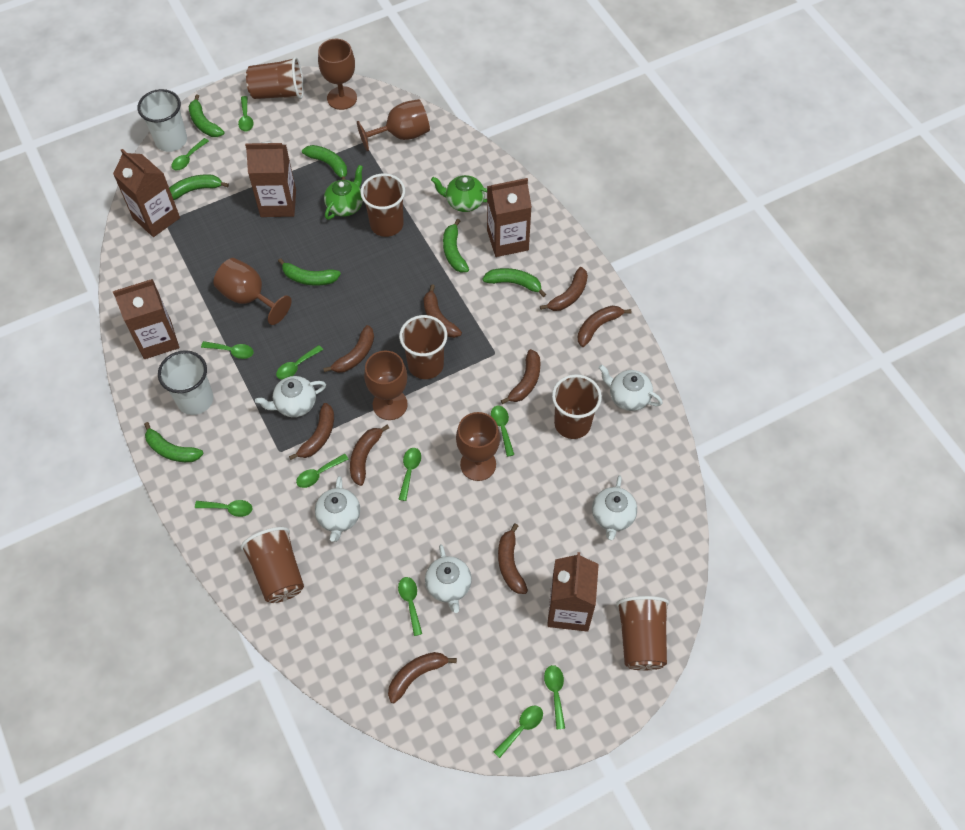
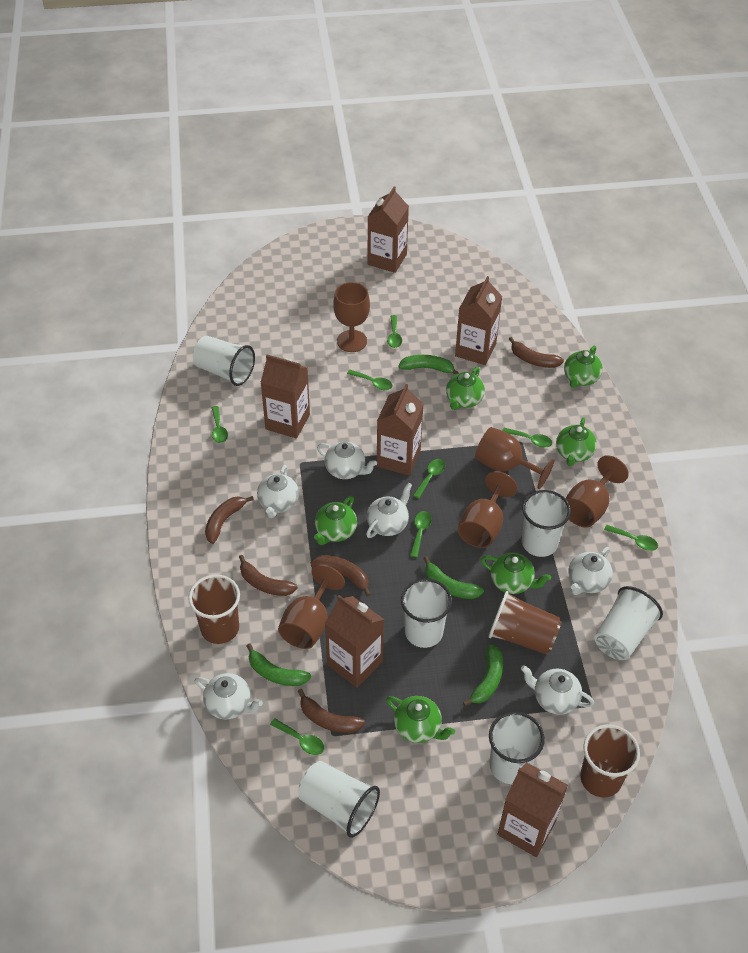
brown banana: [289,403,334,460] [323,325,374,373] [350,425,389,486] [388,652,457,703] [424,284,462,338] [498,523,528,594] [501,349,540,404] [540,267,588,311] [578,306,631,347] = 9 -> [205,496,254,544] [239,555,298,596] [298,689,365,733] [310,555,370,596] [509,337,564,368] = 5
brown carton: [113,149,180,237] [113,279,179,359] [245,142,296,217] [487,178,532,257] [547,552,599,632] = 5 -> [260,355,310,439] [325,595,385,688] [368,186,409,273] [377,384,423,476] [455,276,502,365] [497,762,568,857] = 6
brown cup: [240,527,304,603] [246,57,304,99] [360,173,405,237] [399,315,447,379] [552,374,602,439] [616,596,669,670] = 6 -> [188,575,240,644] [489,591,561,654] [580,724,640,798] = 3
green banana: [144,422,203,462] [169,174,229,200] [189,94,224,137] [278,258,341,286] [302,145,347,180] [443,219,469,273] [482,268,546,297] = 7 -> [247,643,311,686] [398,355,459,375] [423,556,484,599] [463,644,503,706] = 4
green spoon: [171,138,209,170] [195,500,252,517] [201,341,254,359] [238,96,253,131] [276,345,323,380] [296,453,348,488] [398,448,421,501] [398,577,422,636] [491,405,514,457] [493,705,543,758] [544,665,565,730] = 11 -> [211,406,228,443] [270,718,324,755] [347,370,393,390] [387,315,402,348] [410,511,432,557] [413,459,445,499] [502,428,552,448] [604,525,658,551] = 8
green teapot: [324,165,363,220] [431,175,487,212] = 2 -> [314,496,357,545] [386,696,455,743] [446,367,485,410] [481,553,551,594] [556,417,597,466] [564,346,603,388] = 6
white cup: [138,89,187,152] [158,350,213,415] = 2 -> [193,336,255,386] [298,761,380,838] [401,578,452,648] [489,711,545,784] [522,490,571,557] [594,586,663,660] = 6
white teapot: [255,376,326,417] [315,476,360,542] [425,544,472,613] [592,475,637,540] [599,365,663,411] = 5 -> [195,673,263,720] [257,465,299,518] [317,442,377,479] [366,483,412,538] [521,665,594,715] [568,547,613,595] = 6

